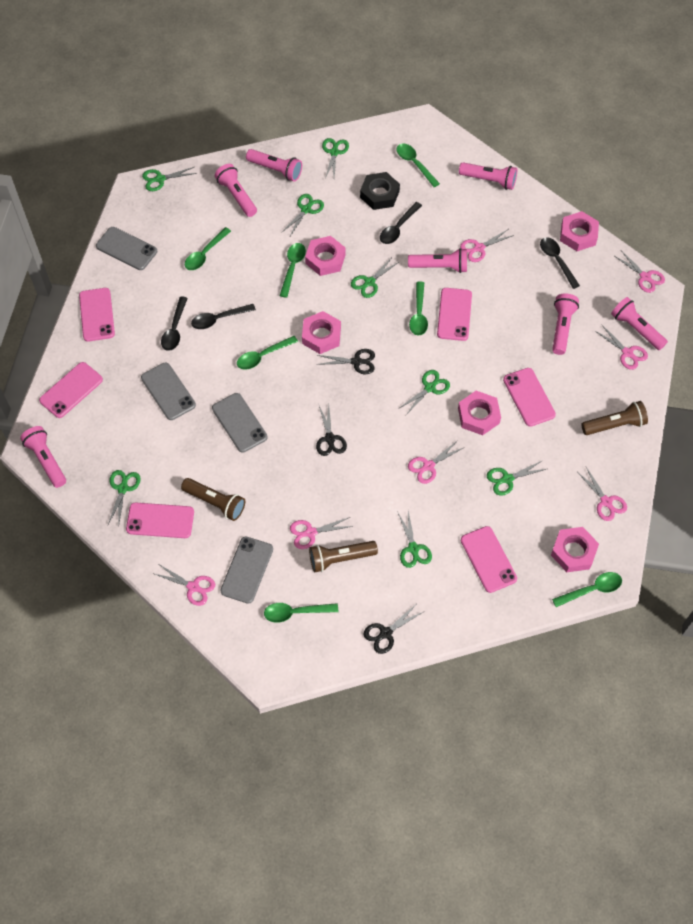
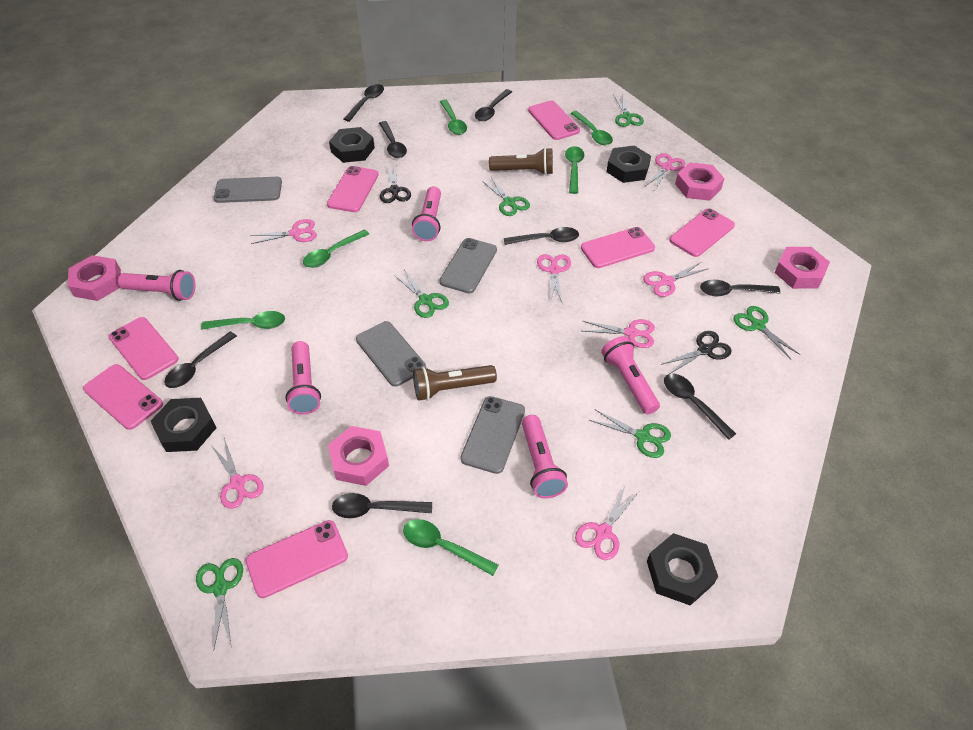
black nut: [360,172,400,210] = 1 -> [151,398,217,452] [329,127,375,163] [607,146,651,183] [647,533,718,606] = 4
black scissors: [316,405,347,456] [317,349,375,374] [363,605,423,654] = 3 -> [380,165,411,203] [661,331,732,374] = 2
black spoon: [161,296,188,351] [191,304,256,329] [380,202,422,244] [540,237,580,289] = 4 -> [164,331,237,388] [332,493,432,518] [344,84,384,122] [379,121,407,158] [475,89,512,121] [504,227,579,245] [664,374,736,440] [700,280,780,296] = 8
brown flashlight: [181,478,245,521] [309,541,378,572] [581,401,648,435] = 3 -> [413,365,497,401] [489,148,553,175] = 2
green scissors: [108,470,141,524] [142,167,197,191] [282,194,324,236] [322,138,349,179] [351,256,400,298] [397,511,432,568] [398,370,450,415] [487,460,546,496] = 8 -> [196,558,243,651] [394,270,449,318] [482,177,530,216] [589,410,671,458] [614,95,644,127] [733,306,800,359] = 6
green spoon: [185,227,231,270] [237,336,298,370] [264,603,338,623] [280,243,306,298] [396,144,440,187] [409,282,428,336] [552,572,622,607] = 7 -> [201,311,285,330] [303,229,369,268] [403,519,498,576] [440,99,467,135] [565,146,584,194] [571,111,613,145] = 6
pink flashlight: [20,426,66,488] [215,164,257,217] [246,149,302,181] [408,248,467,273] [459,163,517,190] [552,294,579,355] [611,297,668,350] = 7 -> [118,270,196,301] [285,341,321,415] [412,186,441,241] [522,415,568,498] [601,336,660,414] = 5
pink nut: [302,311,341,354] [305,236,346,276] [458,391,501,435] [551,527,599,572] [560,211,599,251] = 5 -> [68,255,121,301] [328,426,389,486] [675,162,725,201] [775,247,830,289] = 4
pink phone: [39,362,103,418] [79,288,115,342] [126,502,194,538] [437,288,472,341] [461,526,517,593] [503,368,556,427] = 6 -> [83,364,163,430] [109,317,179,380] [245,520,348,598] [327,166,379,212] [528,101,580,140] [581,227,655,268] [669,208,735,257] = 7

